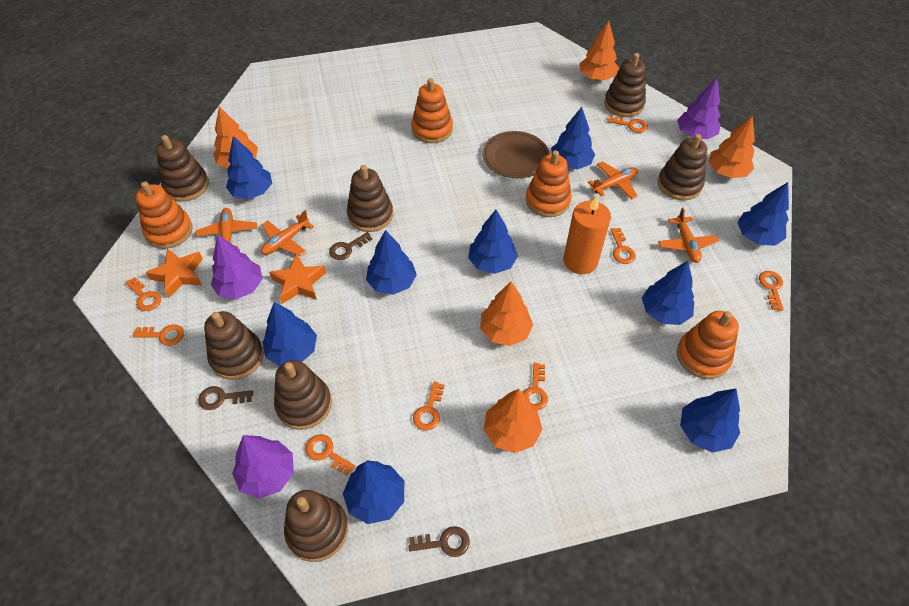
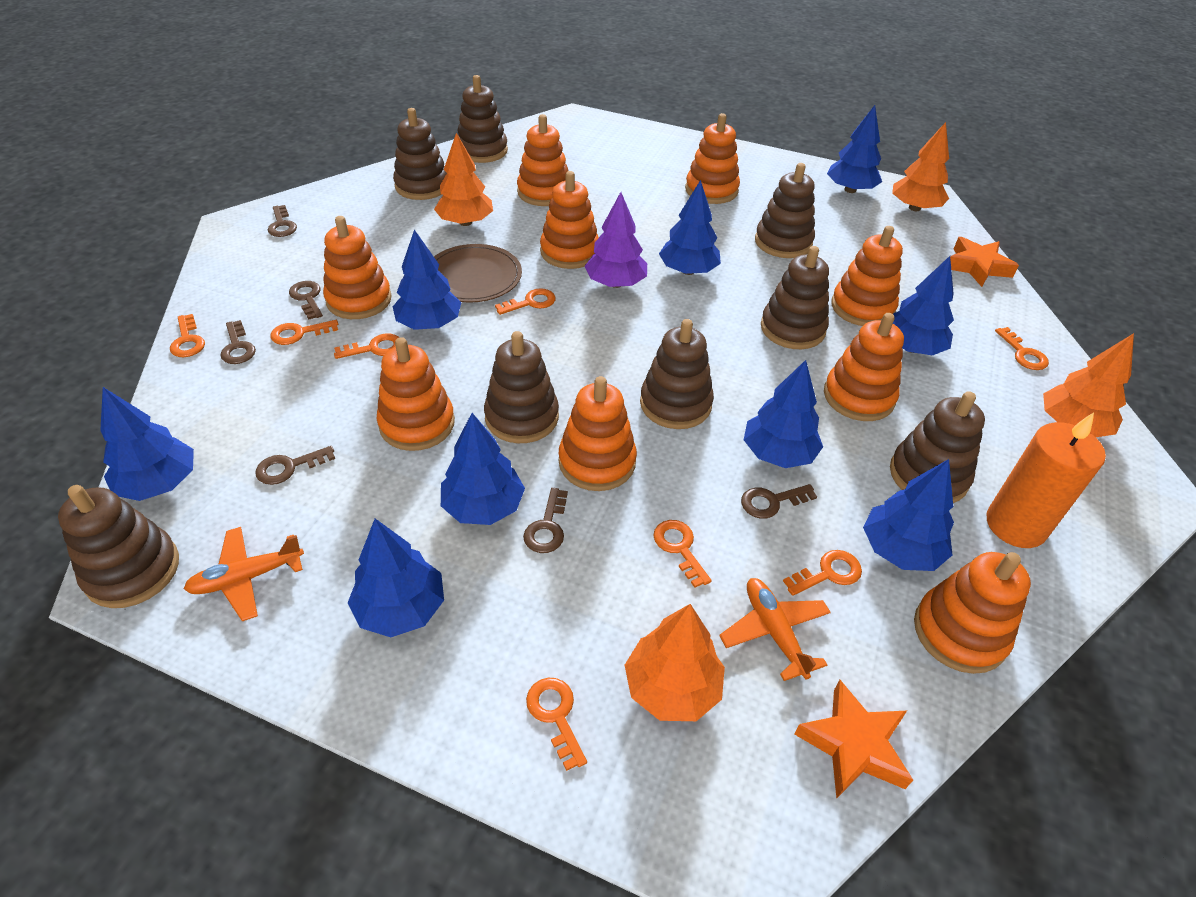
brown key: [198,386,253,410] [329,232,372,260] [408,526,470,557] = 3 -> [220,320,256,364] [255,446,335,485] [268,205,297,237] [289,281,323,319] [523,488,568,553] [741,484,817,519] = 6
brown stacking toy: [156,135,209,202] [204,311,264,380] [274,360,332,430] [284,490,348,562] [347,165,393,232] [604,53,646,117] [658,134,707,201] = 7 -> [58,485,179,608] [393,108,447,200] [458,75,508,163] [484,331,559,443] [640,319,714,429] [755,163,815,258] [761,246,829,349] [890,391,985,503] = 8
orange plane: [196,208,257,253] [261,210,314,256] [588,161,638,199] [658,208,719,263] = 4 -> [184,527,304,621] [719,578,831,681] = 2
orange stacking toy: [136,181,193,249] [411,78,453,143] [526,150,572,217] [677,311,739,379] = 4 -> [323,216,392,319] [377,337,455,451] [517,114,568,206] [540,171,599,269] [559,376,637,491] [685,113,740,204] [824,313,904,421] [831,226,903,326] [914,552,1031,674] = 9
orange tree: [213,106,258,168] [480,281,533,346] [484,389,543,453] [579,21,619,80] [708,115,755,178] = 5 -> [434,133,493,226] [625,604,725,721] [892,122,949,211] [1043,333,1134,437] = 4
purple tree: [211,235,262,299] [232,435,294,499] [677,78,721,139] = 3 -> [585,192,647,288] = 1

